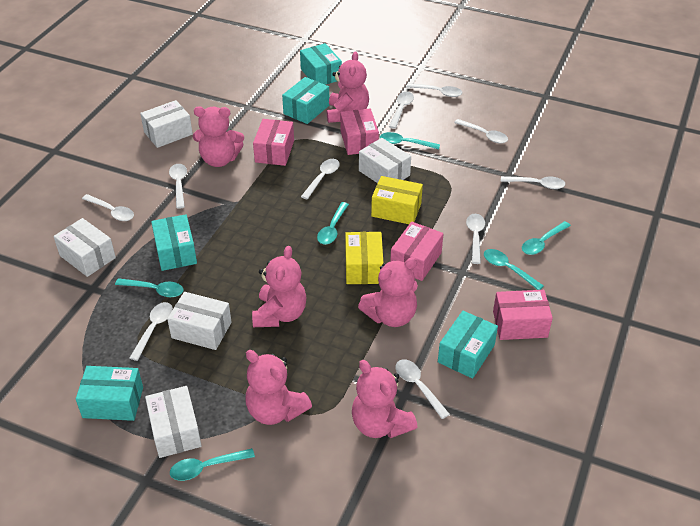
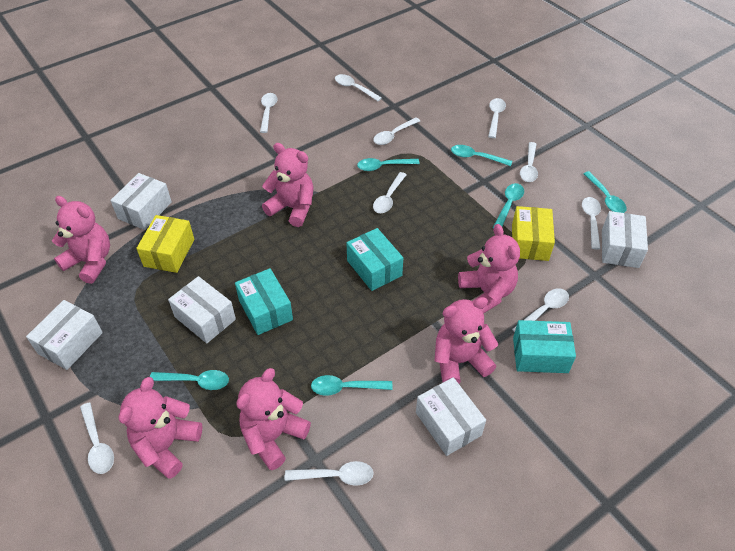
pink box: [253,119,294,166] [340,109,379,155] [390,222,443,281] [493,290,553,340] = 4 -> none = 0
turquoise box: [76,366,143,421] [151,214,197,271] [282,77,329,124] [300,43,342,85] [438,311,498,379] = 5 -> [235,268,293,335] [346,228,403,291] [513,320,576,373] = 3

